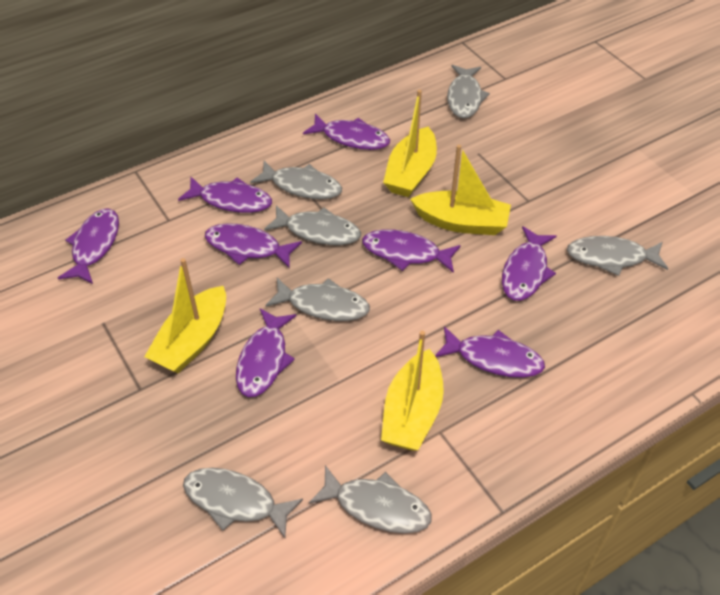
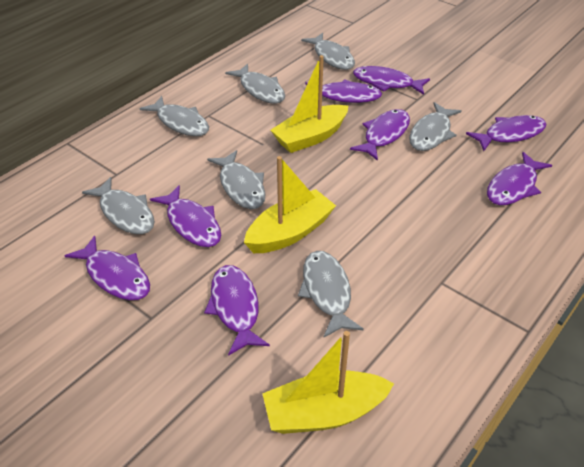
yellow boat: [144,258,226,373] [381,331,444,451] [383,90,437,197] [410,145,511,235] = 4 -> [244,156,336,253] [262,331,394,434] [271,55,348,153] = 3

